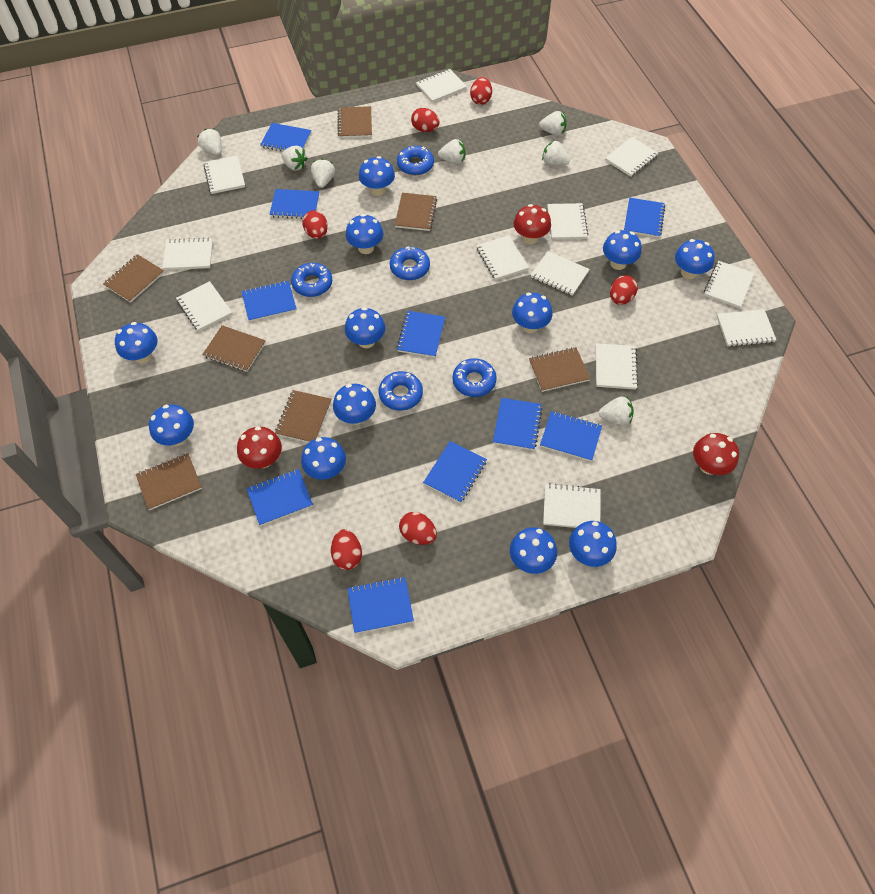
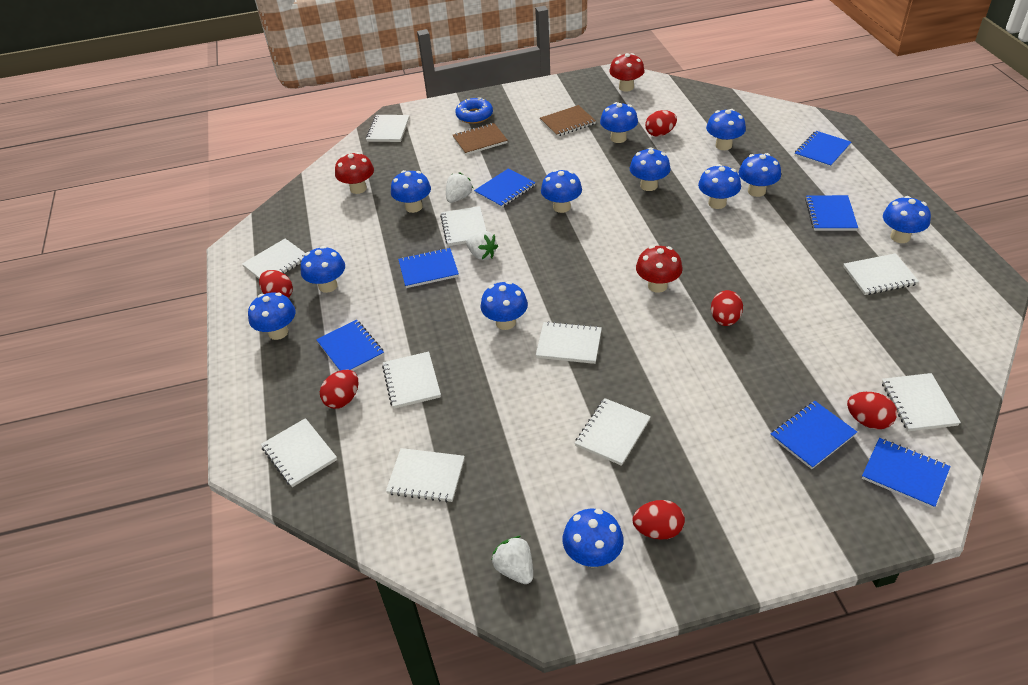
blue donut: [291,263,332,297] [379,371,423,411] [390,246,430,280] [397,146,434,175] [453,358,497,397] = 5 -> [455,97,493,124] = 1
blue notebook: [242,280,297,322] [246,469,313,526] [260,123,312,151] [269,189,319,219] [347,577,414,633] [397,311,445,358] [423,441,487,503] [493,398,542,450] [540,411,602,461] [624,197,665,238] = 10 -> [316,320,384,371] [398,248,459,288] [474,168,536,208] [770,401,857,469] [795,131,851,168] [805,195,858,231] [862,438,951,509] = 7
brown notebook: [103,254,164,302] [136,453,202,510] [202,325,266,372] [275,390,331,442] [337,106,372,138] [395,193,437,231] [529,347,590,392] = 7 -> [453,123,508,155] [540,105,596,137] = 2
white notebook: [162,238,213,270] [176,281,232,331] [203,155,245,194] [416,69,467,103] [476,235,529,280] [531,251,590,296] [543,483,601,528] [547,203,589,240] [596,343,638,390] [605,137,658,177] [704,261,754,308] [717,309,776,347] = 12 -> [242,238,305,279] [261,418,337,487] [366,115,409,142] [382,352,441,409] [386,448,465,503] [440,206,486,246] [536,321,602,364] [575,398,651,466] [843,253,919,295] [882,373,961,431] = 10
white strawberry: [197,129,222,155] [281,146,308,171] [311,158,335,188] [438,139,466,164] [539,111,567,136] [542,140,570,165] [599,396,634,425] = 7 -> [446,172,474,203] [466,231,498,260] [491,536,533,584] = 3

